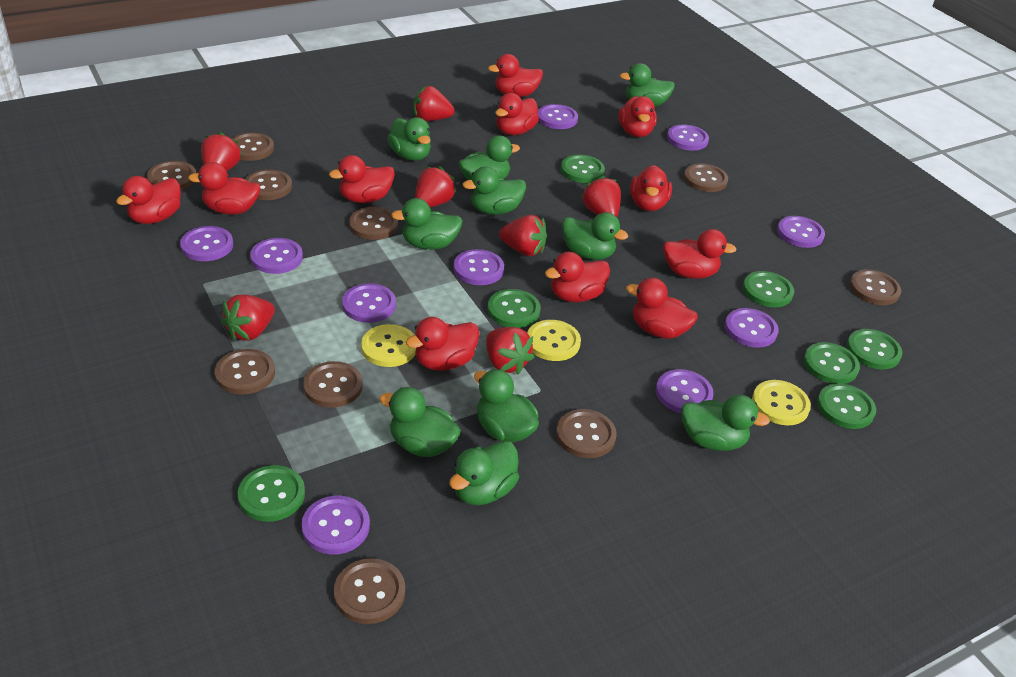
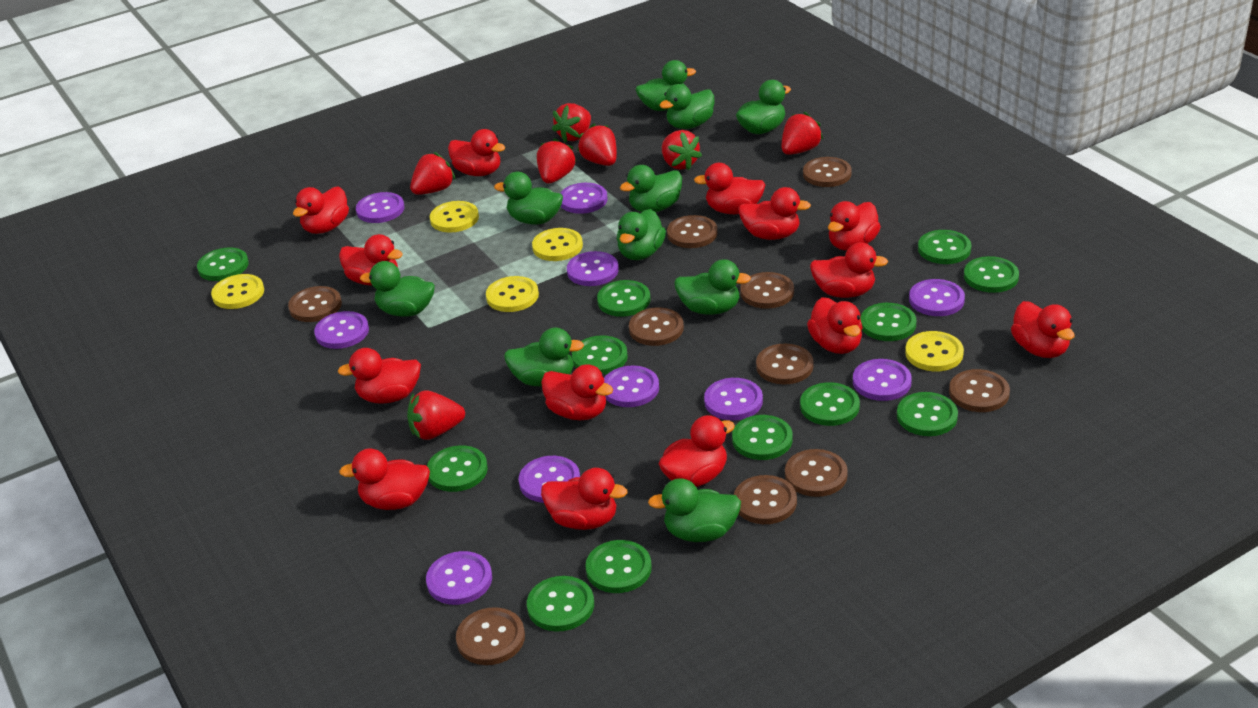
green button: [237,465,305,522] [487,289,541,328] [561,155,605,183] [743,271,794,307] [803,342,860,384] [817,383,876,429] [847,329,902,369] = 7 -> [197,247,249,281] [427,445,488,492] [527,576,594,632] [572,335,628,375] [585,540,652,593] [597,280,651,317] [732,415,793,460] [800,382,860,426] [860,303,916,341] [897,392,958,436] [918,230,971,264] [964,256,1019,293] = 12
red duck: [116,176,181,224] [188,162,261,215] [329,155,395,203] [406,317,480,371] [488,54,543,97] [495,93,539,135] [545,252,610,302] [618,96,657,137] [626,278,698,339] [630,165,672,211] [663,229,737,279] = 11 -> [293,186,349,234] [338,348,421,404] [339,234,403,286] [339,449,430,510] [448,129,505,176] [541,364,613,420] [541,468,627,530] [658,415,735,487] [694,163,766,214] [738,187,811,240] [807,297,862,354] [810,242,888,298] [828,201,881,251] [1011,301,1075,358] = 14
yellow button: [361,324,416,367] [527,320,581,361] [752,380,811,425] = 3 -> [211,274,264,309] [430,201,479,233] [486,276,539,312] [532,228,583,261] [905,331,964,371] = 5

